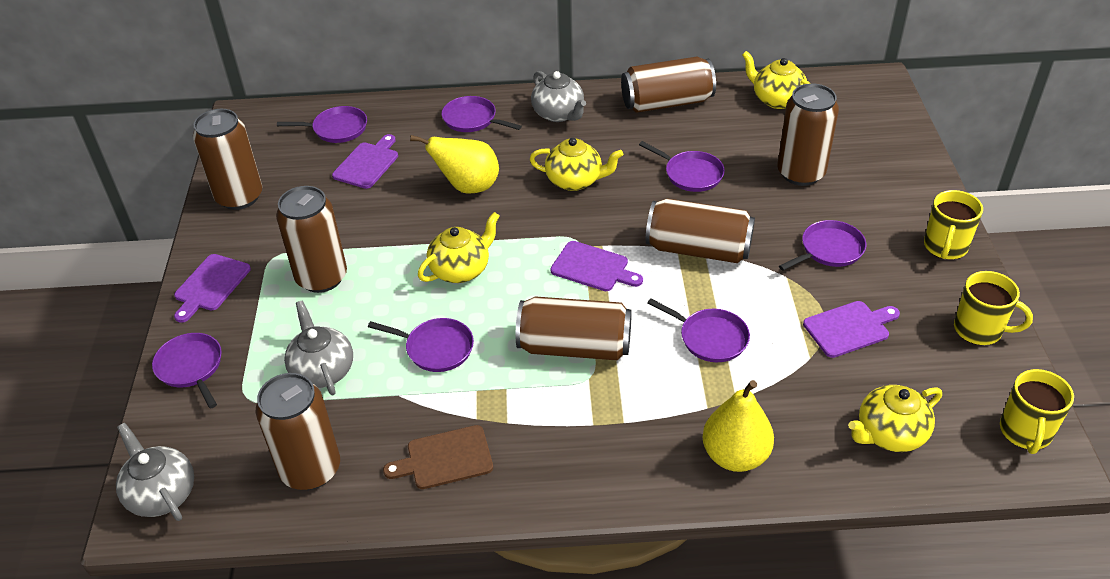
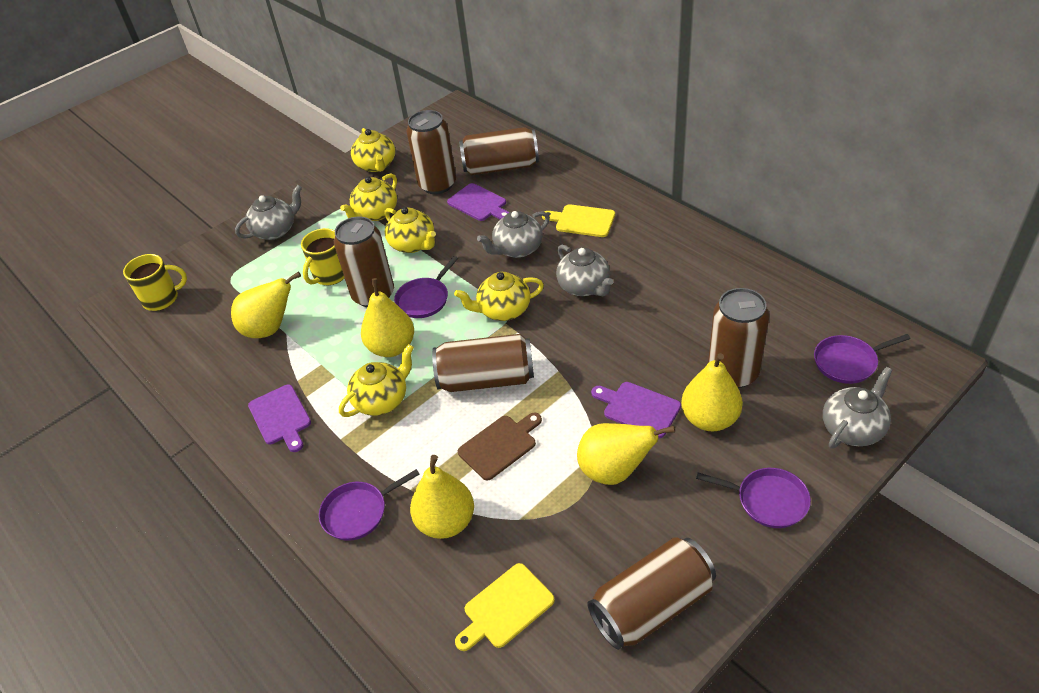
brown can: [193,109,262,210] [256,373,340,490] [276,186,347,293] [516,296,632,360] [621,57,716,113] [646,198,755,263] [778,83,839,186] = 7 -> [334,217,394,307] [406,110,456,194] [432,334,534,392] [459,127,539,175] [587,537,716,650] [708,288,770,388] = 6
grey teapot: [116,423,194,521] [284,301,353,395] [531,71,586,122] = 3 -> [235,185,302,240] [477,211,550,258] [556,245,613,296] [823,367,893,449] = 4
purple cutting board: [174,254,251,323] [332,134,398,189] [550,241,643,291] [803,301,900,358] = 4 -> [248,384,311,452] [447,183,510,221] [591,382,681,438] = 3
purple pan: [152,333,222,409] [277,106,367,143] [368,318,474,372] [442,96,522,132] [639,141,725,192] [647,298,750,362] [779,220,866,271] = 7 -> [319,469,420,541] [394,256,458,318] [696,468,811,528] [814,334,911,384] = 4
yellow cutting board: none = 0 -> [455,563,555,651] [542,204,615,237] = 2
yellow mug: [924,190,983,259] [954,271,1033,345] [1000,369,1074,454] = 3 -> [123,254,187,311] [301,228,344,285] = 2
yellow pear: [410,135,499,194] [702,380,774,472] = 2 -> [231,272,301,338] [361,278,414,357] [410,455,474,539] [577,423,675,485] [681,353,743,431] = 5
yellow teapot: [418,212,499,283] [529,138,623,191] [742,51,810,109] [848,385,942,452] = 4 -> [339,344,414,417] [340,173,397,221] [351,128,395,172] [384,207,436,253] [454,272,544,321] = 5

